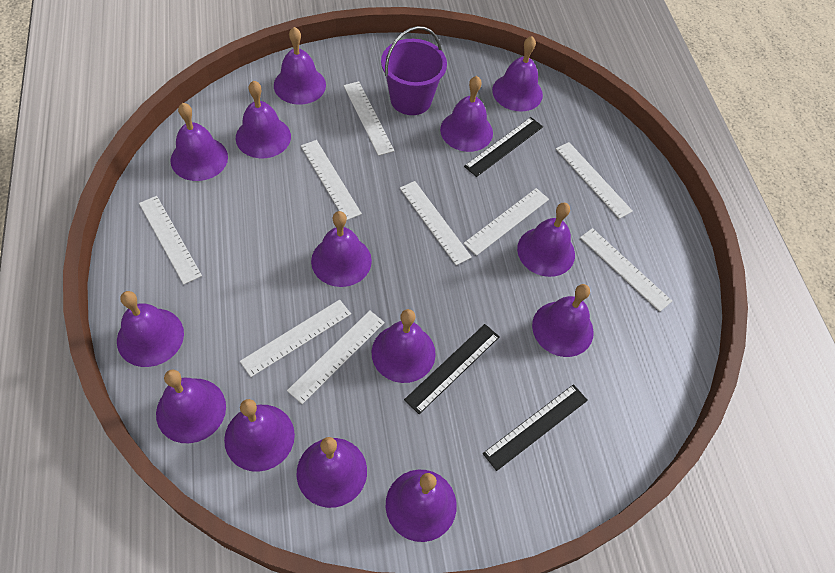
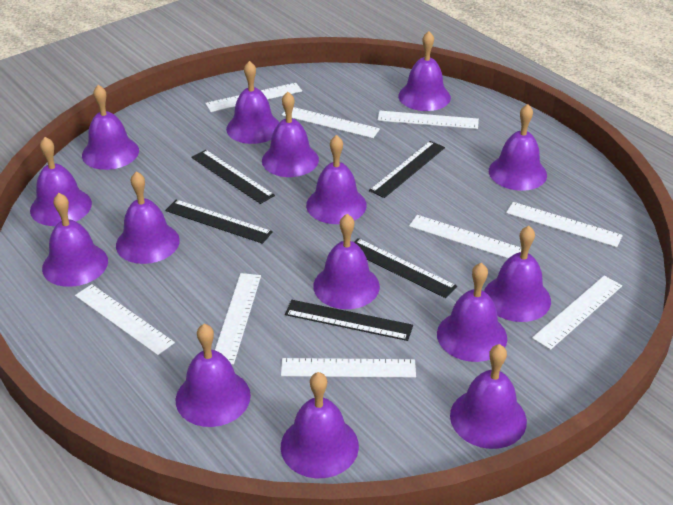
black ruler: [404,324,500,414] [464,117,543,177] [483,384,588,471] = 3 -> [165,200,273,244] [191,150,275,204] [285,300,413,341] [354,238,457,298] [369,141,445,198] = 5
purple bell: [117,291,184,367] [156,370,226,443] [170,103,228,181] [224,399,295,472] [236,81,291,158] [274,27,326,105] [296,437,367,508] [311,211,372,287] [372,309,436,383] [386,470,457,542] [440,76,493,152] [492,36,543,112] [517,203,575,277] [532,284,594,357] = 14 -> [30,137,92,226] [42,193,108,287] [82,85,139,170] [116,172,180,264] [176,324,251,427] [226,61,279,144] [262,92,319,177] [281,372,359,478] [306,135,367,224] [313,214,380,309] [398,31,451,111] [437,263,507,362] [450,344,527,449] [484,226,551,322] [489,104,547,191] = 15
purple bucket: [381,26,447,115] = 1 -> none = 0

